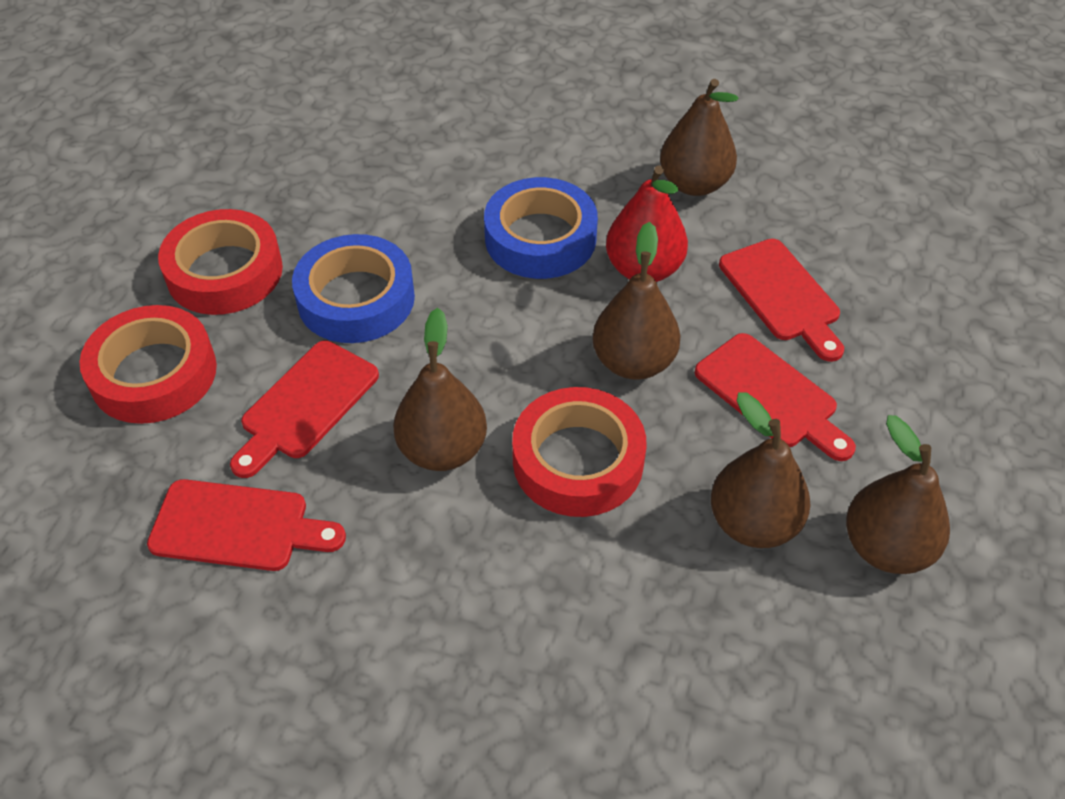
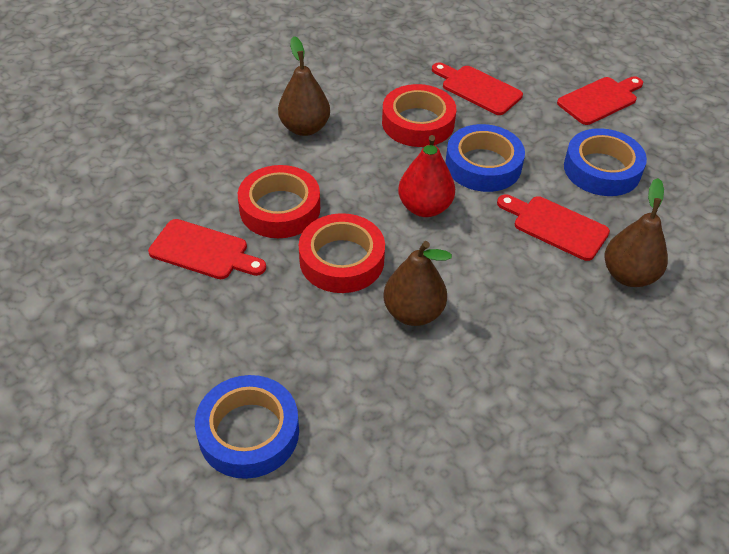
blue tape: [292,234,415,343] [484,177,598,279] = 2 -> [195,375,299,479] [445,124,525,192] [564,128,647,196] = 3
brown pear: [393,308,487,471] [592,222,681,380] [660,79,739,196] [711,392,810,548] [846,415,950,574] = 5 -> [278,36,330,136] [383,241,452,326] [605,178,668,287] = 3

